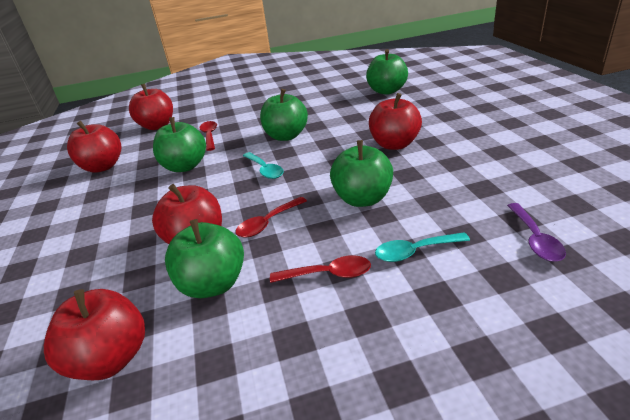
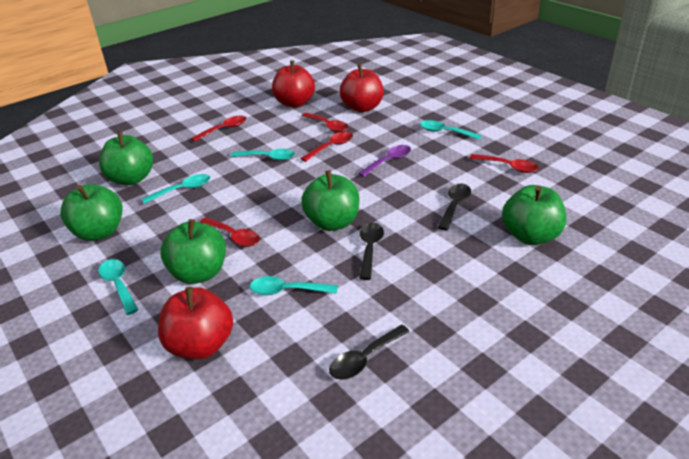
black spoon: none = 0 -> [329,325,410,380] [359,223,384,280] [438,183,471,231] = 3
red apple: [44,289,145,380] [67,121,121,173] [129,84,173,130] [152,184,222,244] [369,93,422,150] = 5 -> [158,287,233,359] [272,60,315,107] [340,64,384,112] = 3
red spoon: [200,121,217,151] [236,197,307,238] [270,255,371,283] = 3 -> [191,116,246,142] [200,217,260,247] [300,132,353,162] [302,113,348,132] [469,154,539,173] = 5
turquoise spoon: [243,152,284,179] [375,232,470,262] = 2 -> [98,259,138,315] [142,174,210,204] [231,149,295,161] [250,276,338,295] [420,120,482,140] = 5

